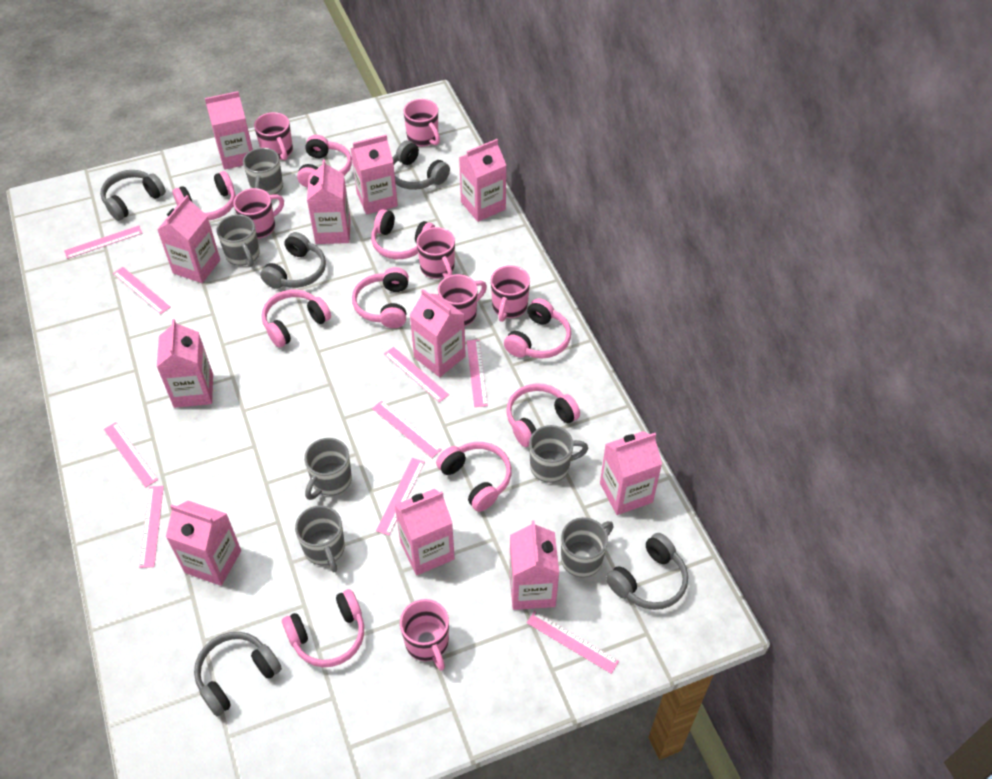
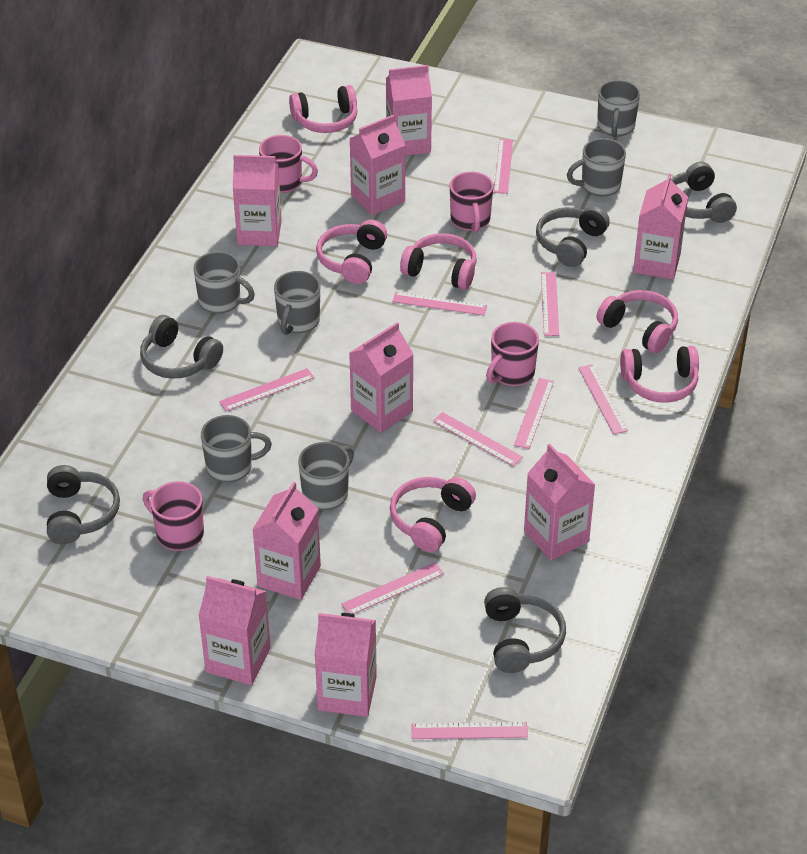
pink carton: [157,195,220,283] [157,319,213,408] [166,501,241,586] [205,91,253,170] [307,159,351,244] [350,135,398,215] [395,489,455,575] [410,289,466,377] [459,139,506,222] [509,520,559,610] [600,431,662,515] = 11 -> [199,576,271,685] [233,155,282,246] [252,482,321,600] [314,613,377,717] [349,115,405,215] [349,322,413,433] [386,65,432,156] [524,444,595,561] [633,174,688,279] = 9
pink headphones: [173,171,236,220] [262,290,331,348] [282,589,364,667] [297,135,352,188] [352,267,409,328] [371,209,435,259] [436,442,512,512] [504,298,571,359] [506,383,580,447] = 9 -> [289,85,357,133] [316,219,387,284] [390,477,476,552] [400,233,477,290] [597,290,678,353] [620,346,699,403] = 6
pink mug: [233,188,284,239] [254,112,293,160] [400,599,449,671] [404,99,440,147] [416,227,455,279] [438,274,487,326] [491,265,530,322] = 7 -> [142,481,204,551] [259,135,318,193] [450,172,494,232] [486,322,539,386] = 4

